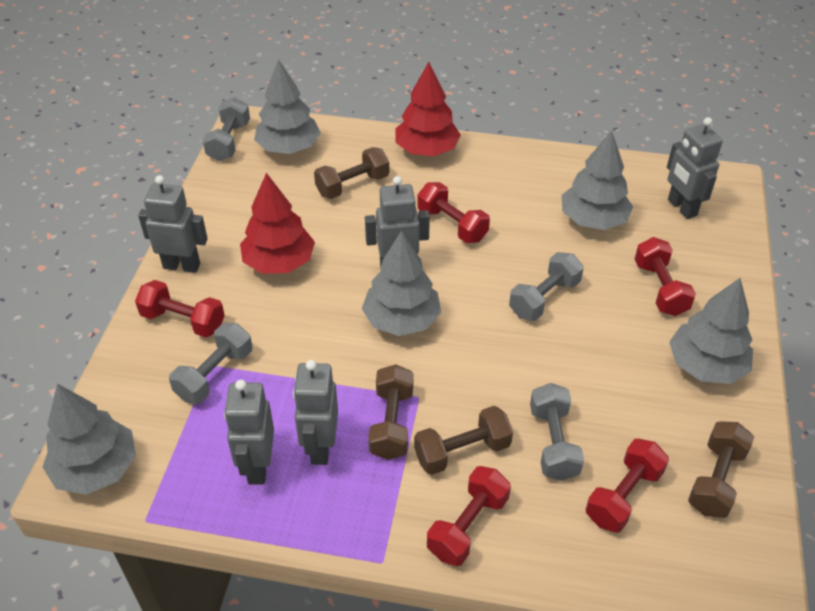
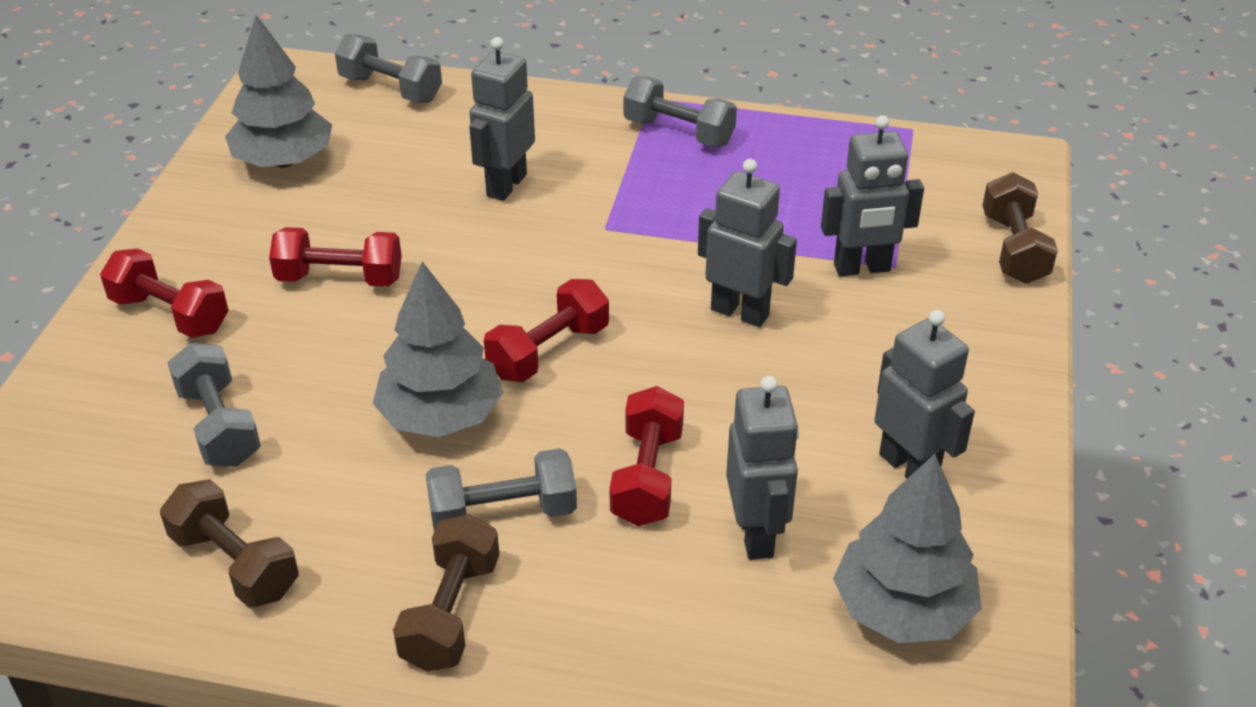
brown dumbbell: [314,147,389,199] [368,364,414,460] [414,406,513,475] [688,421,754,518] = 4 -> [160,479,299,608] [393,514,499,672] [982,172,1058,284] = 3
grey tree: [43,384,136,495] [254,59,321,154] [362,231,441,336] [562,130,633,230] [669,278,753,384] = 5 -> [225,15,332,168] [373,261,503,437] [833,454,982,643] = 3
red dumbbell: [135,280,225,337] [417,182,490,243] [427,466,511,566] [586,439,669,533] [635,237,696,316] = 5 -> [100,249,229,338] [269,227,402,287] [484,279,609,382] [610,386,684,526] = 4
red tree: [240,173,315,274] [395,62,461,156] = 2 -> none = 0

